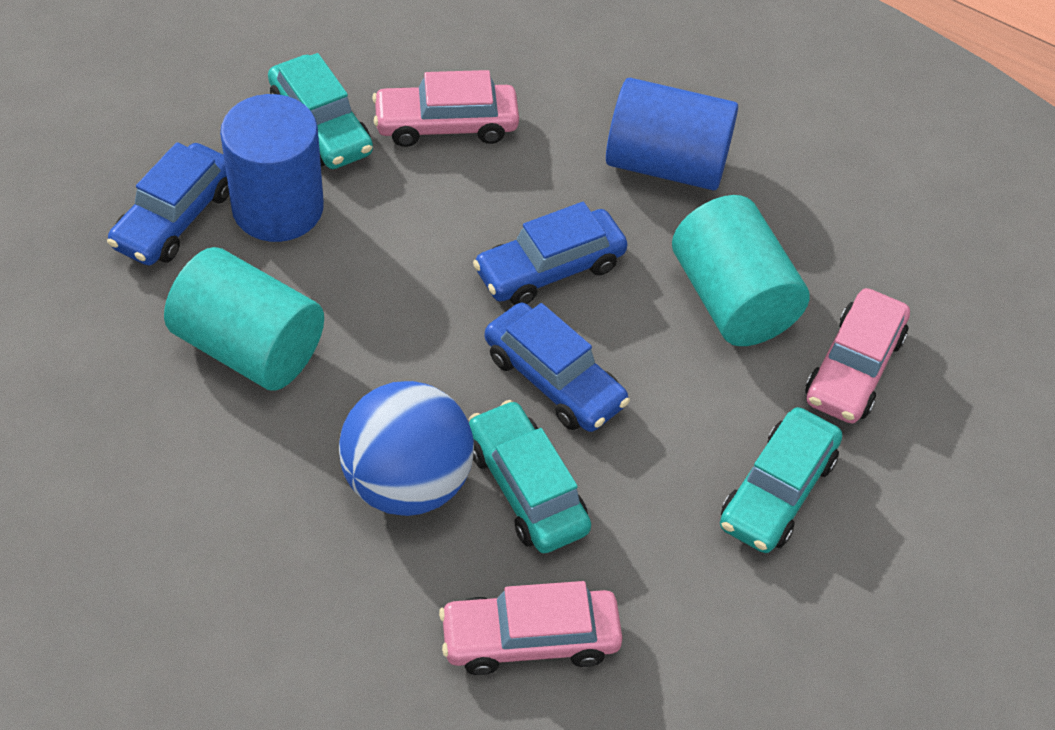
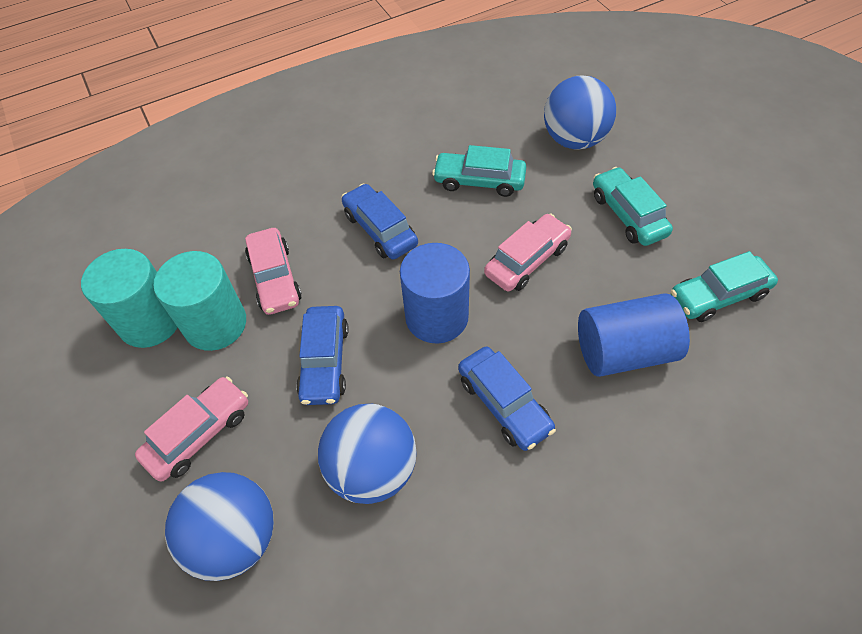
blue ball: [339,381,474,516] = 1 -> [165,472,274,581] [318,404,417,504] [544,75,616,150] = 3

